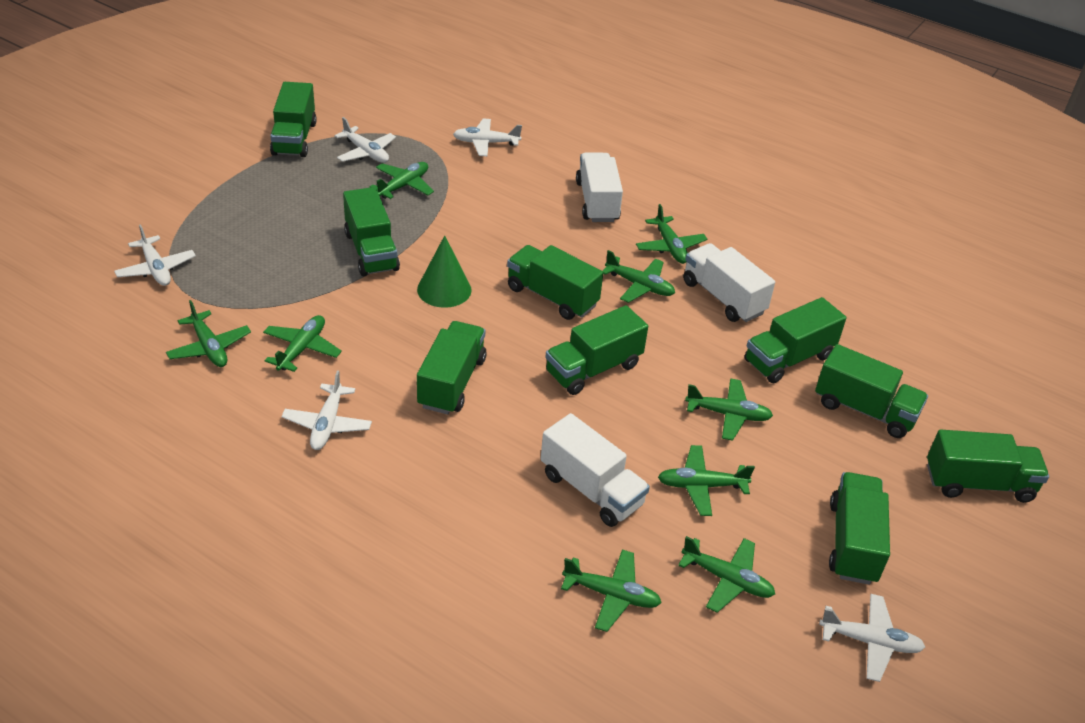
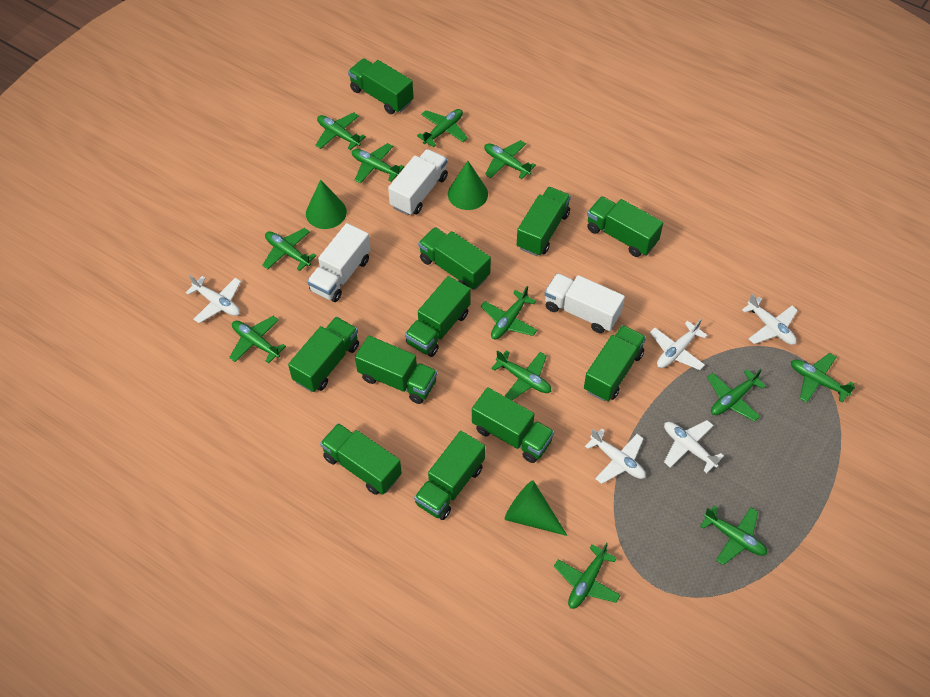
green cone: [417,235,472,308] = 1 -> [306,180,347,229] [448,161,488,210] [505,480,568,536] = 3
green plane: [166,300,251,367] [263,315,342,372] [369,162,434,199] [561,549,662,632] [603,250,675,303] [636,204,707,264] [658,445,755,516] [678,536,775,613] [685,378,773,441] = 9 -> [229,316,286,364] [262,228,316,271] [315,112,366,150] [352,143,404,184] [417,109,468,147] [481,286,537,339] [484,140,536,179] [491,350,551,400] [554,543,621,609] [700,505,767,565] [707,369,766,421] [791,353,855,403] = 12
green truck: [270,82,317,157] [343,187,400,276] [417,321,486,414] [507,245,603,320] [545,305,648,395] [744,297,846,383] [815,344,928,438] [829,472,890,585] [927,430,1049,503] = 9 -> [288,317,359,392] [320,423,402,495] [348,58,414,114] [355,336,437,404] [405,276,471,357] [414,431,485,520] [418,227,491,290] [472,387,554,463] [517,187,571,256] [584,325,646,401] [587,196,663,257] = 11

